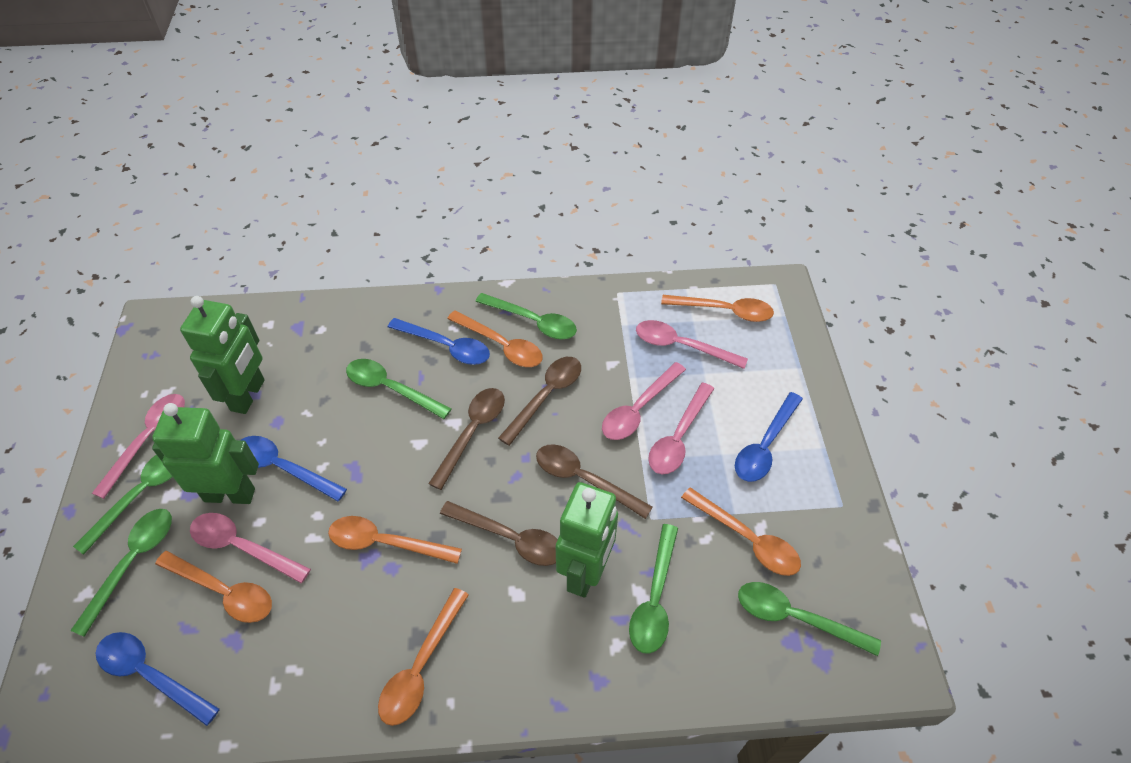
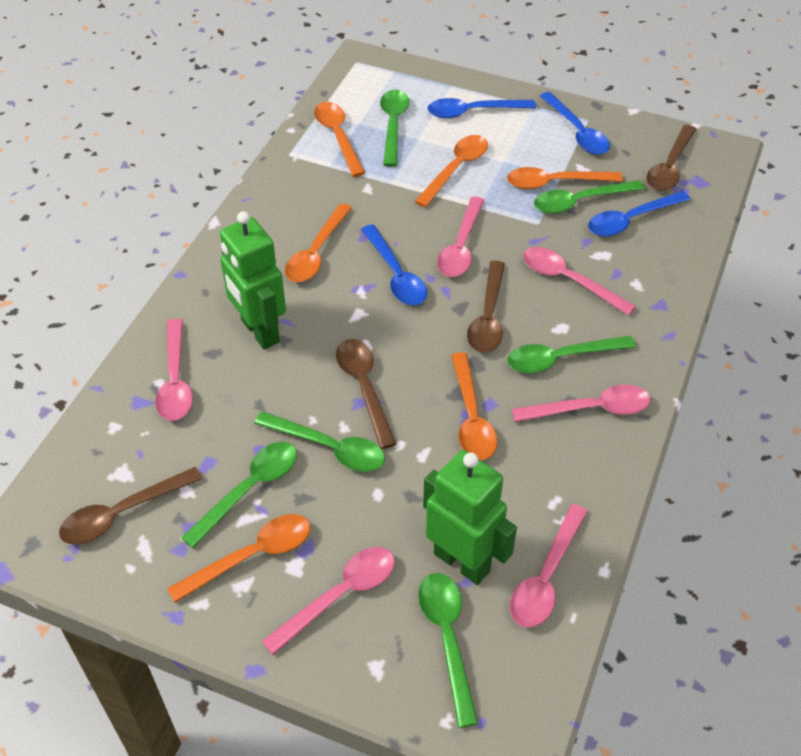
green robot: [152,403,259,504] [180,296,265,414] [556,482,618,598] = 3 -> [220,211,286,349] [423,450,517,585] = 2
pink spoon: [92,394,185,499] [190,513,311,583] [602,362,686,440] [636,320,748,369] [648,383,714,474] = 5 -> [155,319,193,421] [261,547,395,655] [437,196,485,277] [510,504,588,628] [512,385,650,422] [523,247,636,316] = 6

